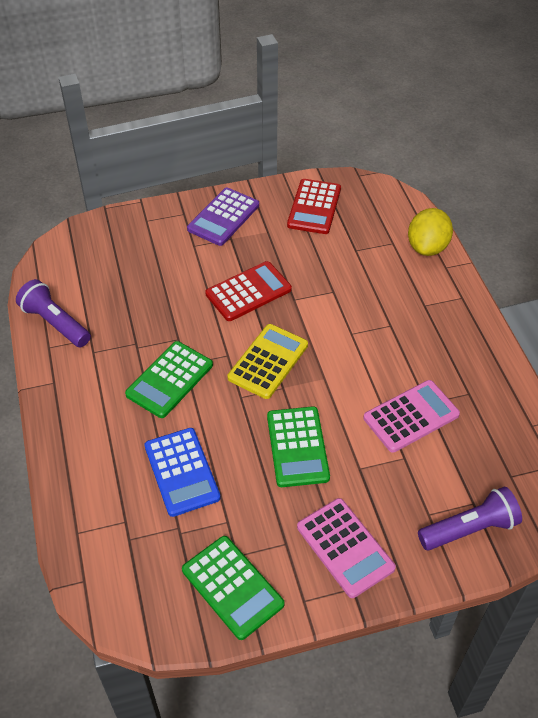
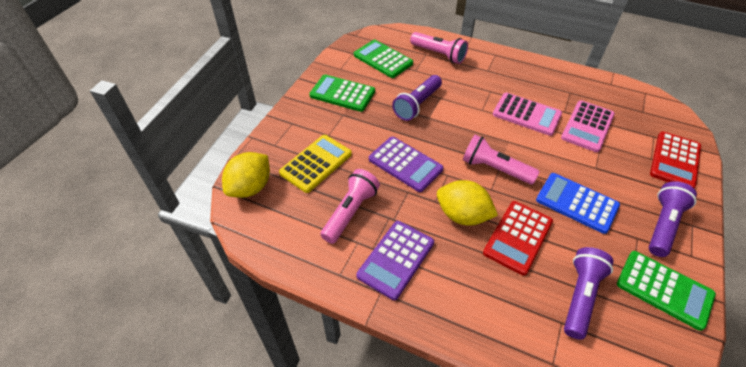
pink flashlight: none = 0 -> [320,169,380,244] [410,32,468,64] [463,135,540,185] = 3
purple calculator: [187,188,259,246] = 1 -> [356,221,434,300] [369,137,443,192] = 2
purple flashlight: [16,279,91,347] [418,487,522,550] = 2 -> [392,75,442,121] [564,247,613,340] [649,181,697,257] = 3
yellow lemon: [408,208,453,256] = 1 -> [222,152,270,198] [437,180,498,226] = 2

